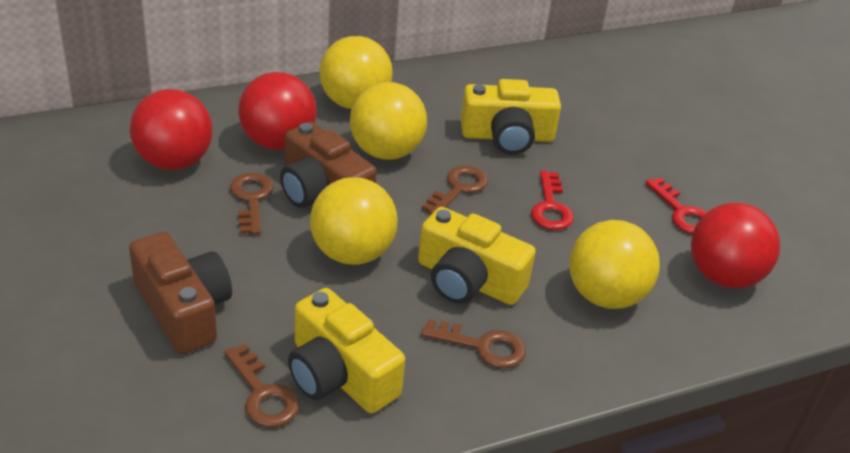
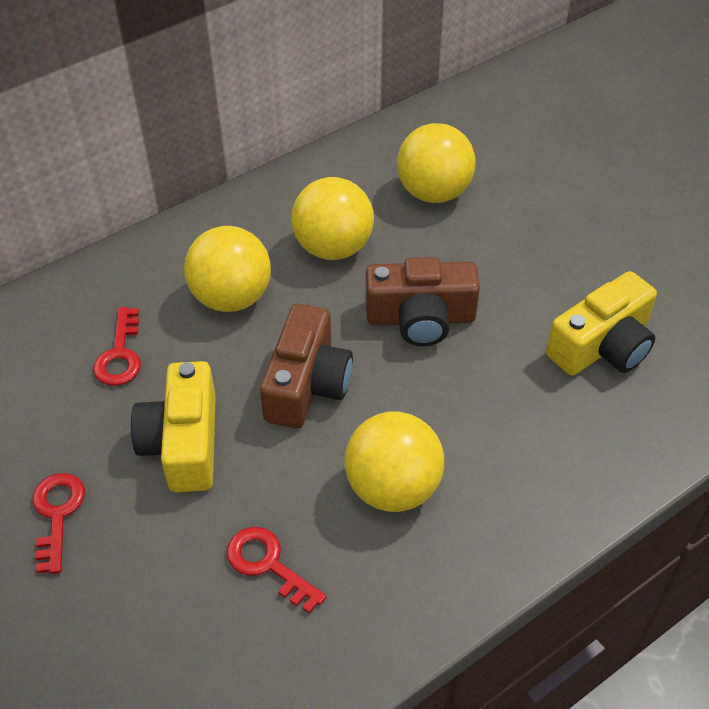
brown key: [224,344,300,427] [230,172,274,235] [421,319,526,368] [422,165,488,214] = 4 -> none = 0
red ball: [130,89,213,170] [238,72,317,150] [691,203,780,289] = 3 -> none = 0
red key: [531,171,574,230] [645,177,707,234] = 2 -> [32,473,85,574] [93,307,141,386] [227,527,327,614] = 3
yellow camera: [288,288,405,414] [418,207,536,305] [461,79,561,155] = 3 -> [131,361,216,492] [546,271,657,376] = 2

